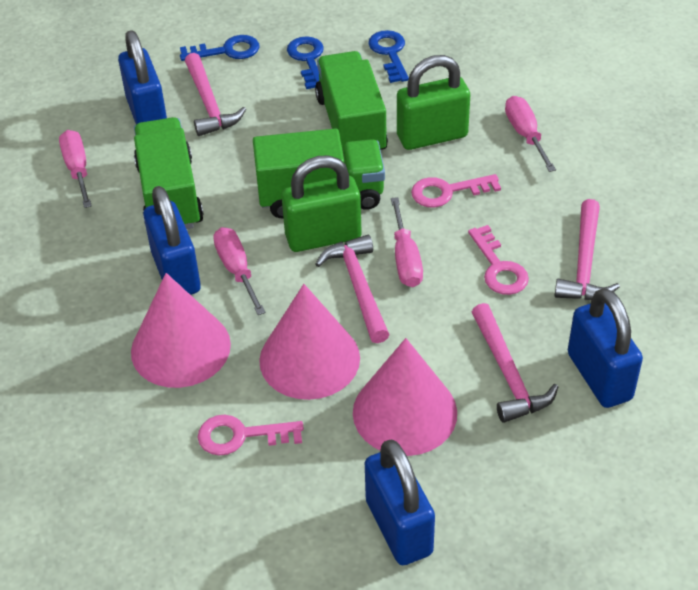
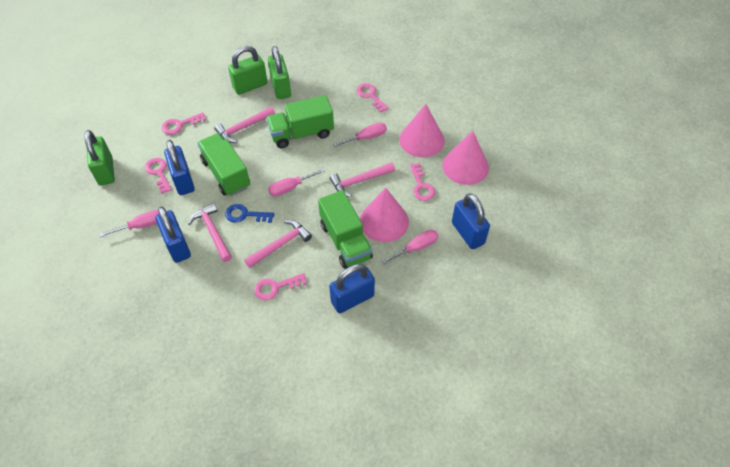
blue key: [180,35,260,61] [287,36,324,89] [368,30,409,83] = 3 -> [225,204,274,223] = 1
green padlock: [282,155,361,252] [397,55,470,150] = 2 -> [84,130,115,185] [228,46,268,95] [268,46,291,99] = 3
pink key: [198,415,304,456] [411,174,501,208] [468,225,529,295] = 3 -> [145,158,172,194] [162,112,206,135] [254,273,307,300] [357,83,389,113] [409,163,435,201] = 5

